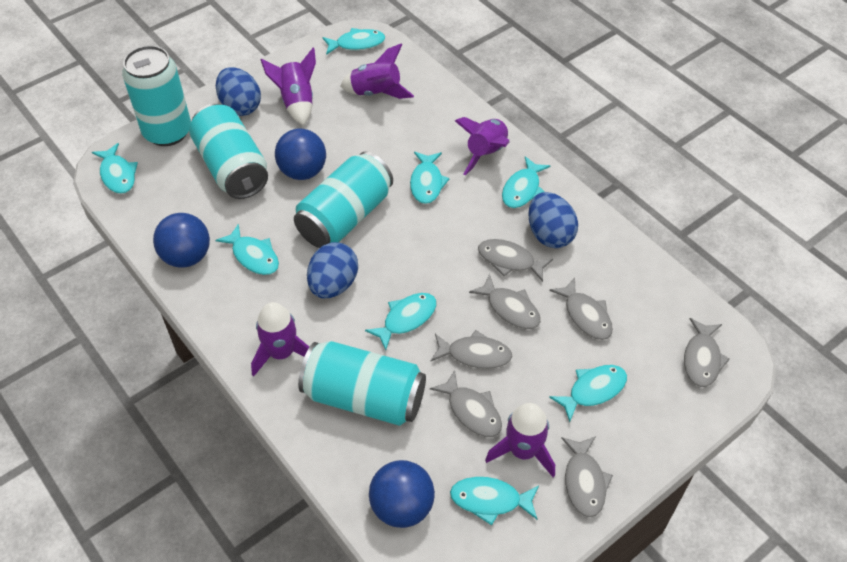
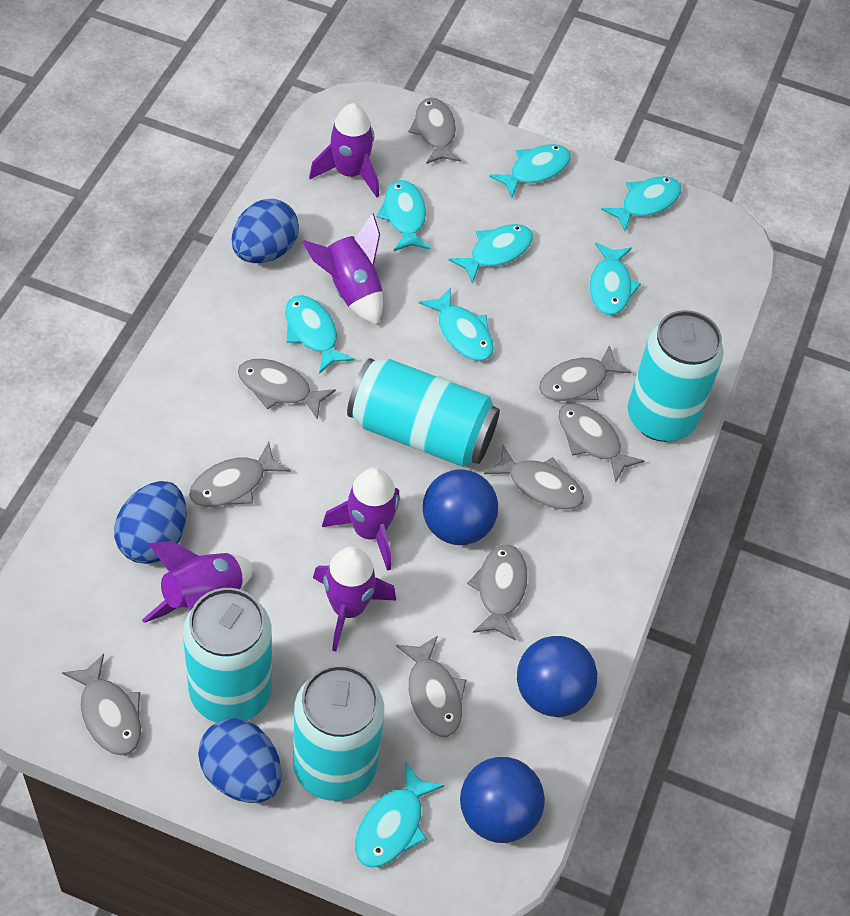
grey fish: [430,370,502,437] [431,330,513,369] [469,274,541,329] [478,239,553,282] [549,278,613,340] [561,436,613,517] [684,318,730,387] = 7 -> [62,654,141,756] [189,442,290,507] [238,359,336,420] [396,635,467,737] [408,98,461,164] [467,544,528,641] [484,445,584,510] [539,345,631,401] [558,403,645,483] = 9

